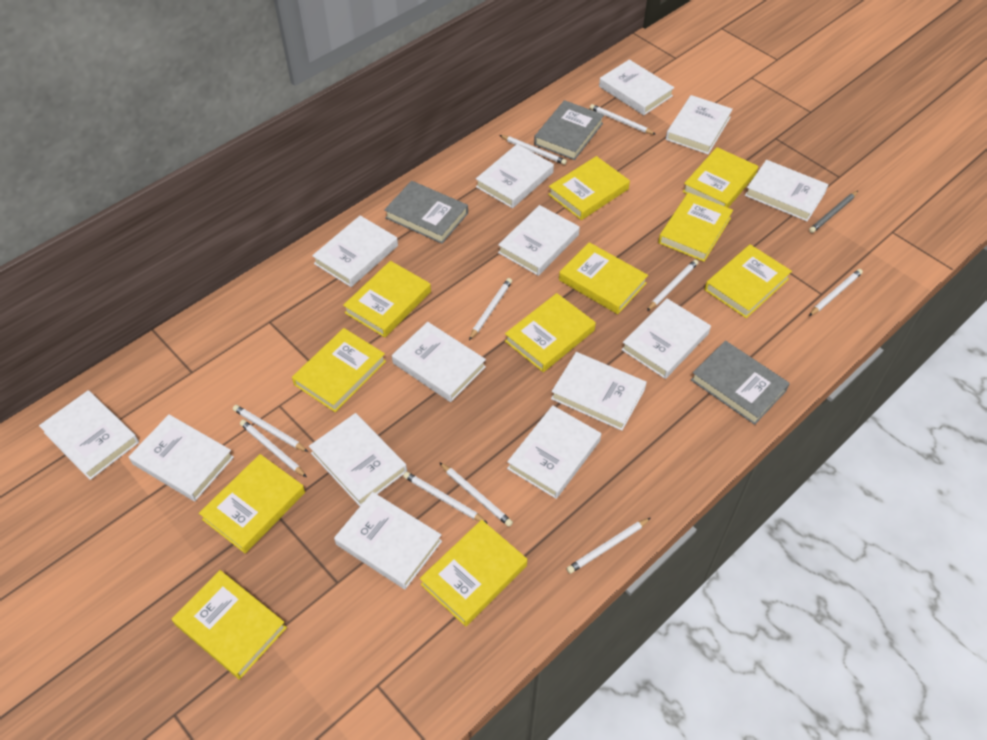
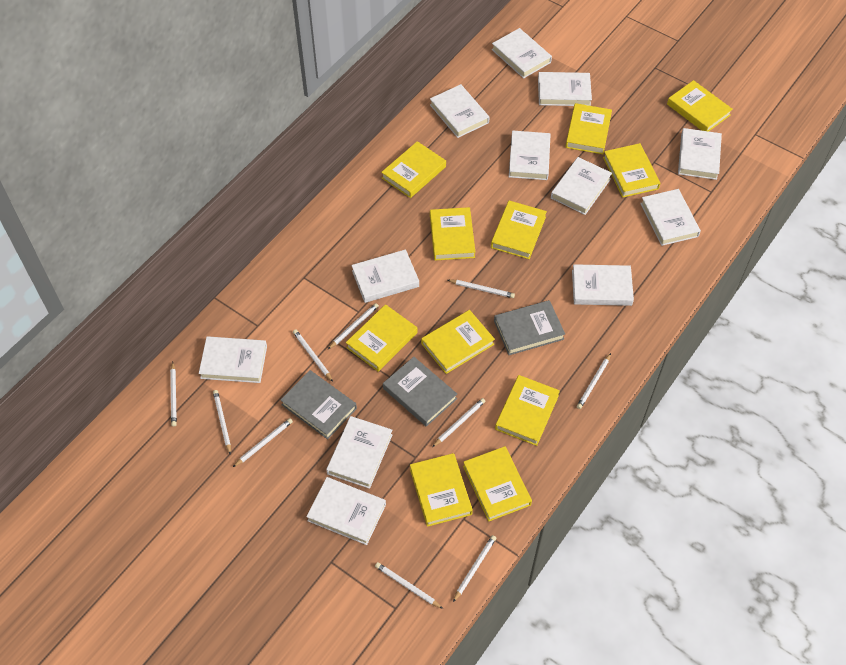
grey pencil: [809,191,858,233] = 1 -> none = 0
white book: [39,390,139,480] [129,414,234,501] [309,413,407,506] [312,215,398,287] [334,492,442,589] [392,322,486,402] [476,144,554,208] [498,205,580,276] [507,405,601,499] [551,352,647,431] [599,59,675,115] [621,298,711,379] [666,95,733,154] [745,160,829,221] = 14 -> [199,336,267,383] [306,477,386,545] [326,416,393,489] [351,249,419,303] [430,84,490,138] [492,28,552,79] [509,130,551,180] [538,72,592,106] [551,157,612,215] [572,264,634,306] [640,189,701,246] [678,128,722,180] = 12

